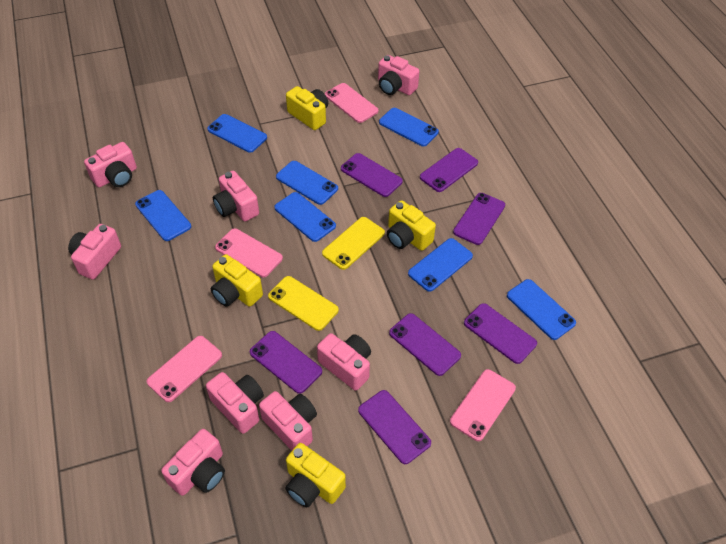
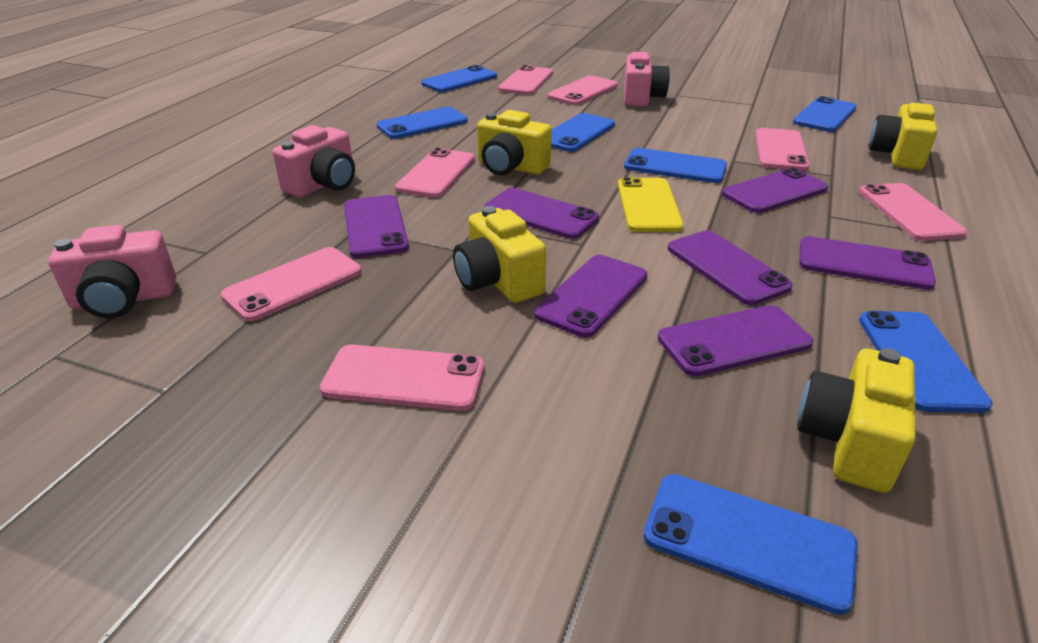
pink camera: [68,224,121,279] [84,142,137,187] [161,429,225,496] [206,372,264,434] [213,171,259,222] [259,391,317,451] [317,333,371,391] [378,55,419,95] = 8 -> [48,225,176,318] [273,125,355,197] [624,52,670,107] = 3
pink phone: [147,336,222,402] [215,228,283,277] [325,83,379,123] [450,369,516,441] = 4 -> [221,247,362,322] [320,344,484,411] [395,148,475,198] [498,65,553,95] [547,75,618,105] [755,128,810,171] [859,183,967,241] = 7
yellow phone: [268,276,339,331] [322,217,385,270] = 2 -> [618,177,684,232] = 1

